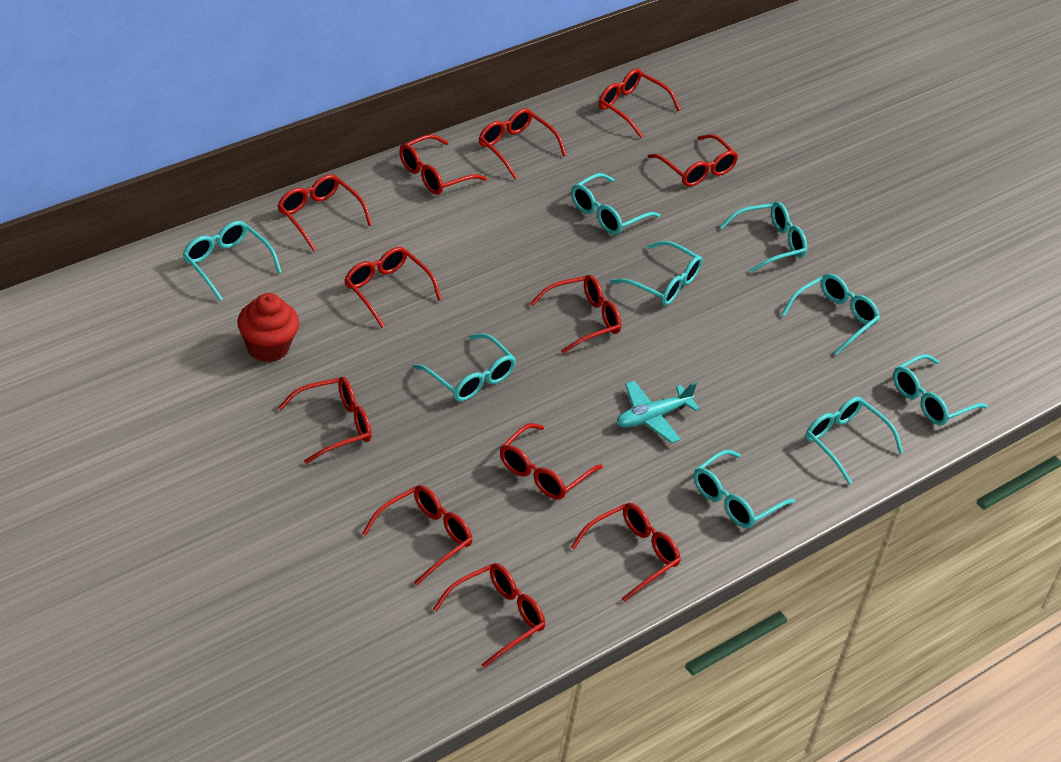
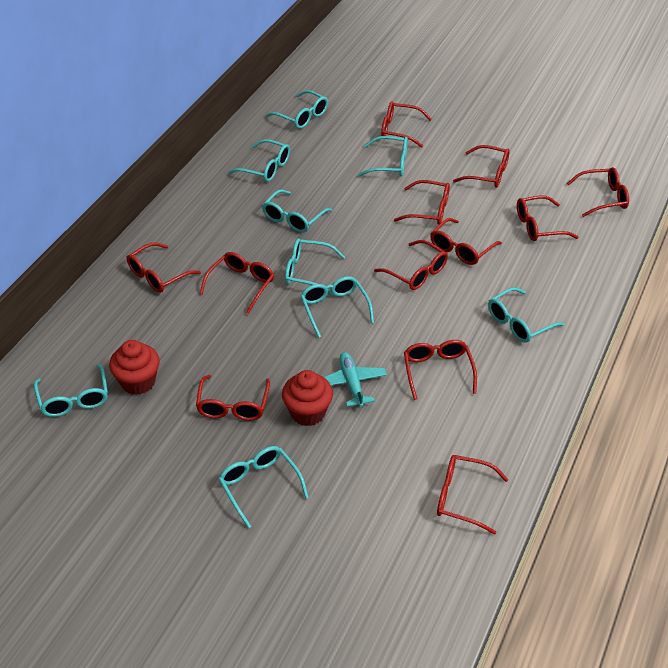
red cupcake: [237,293,299,362] = 1 -> [109,340,160,395] [282,370,333,426] = 2

